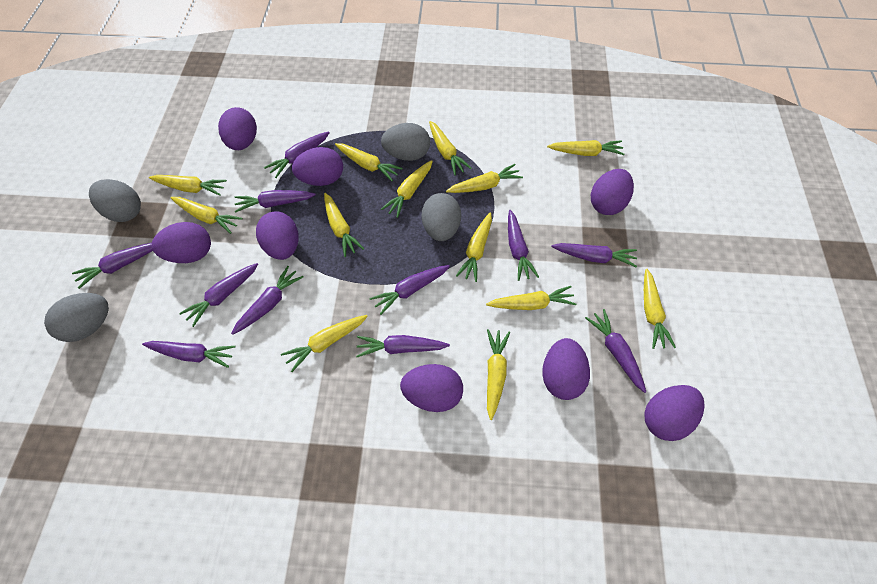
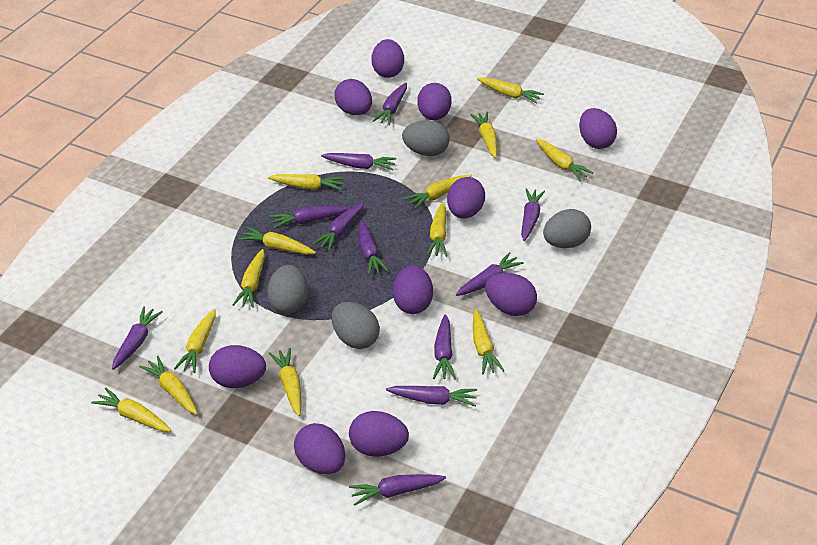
purple egg: [151,222,211,263] [218,107,257,150] [256,212,299,260] [292,147,343,186] [400,364,463,412] [542,338,590,400] [591,169,634,215] [644,385,705,441] = 8 -> [209,345,266,388] [294,423,346,474] [334,79,372,115] [349,411,409,457] [372,39,404,78] [393,265,433,314] [417,83,452,120] [447,177,485,219] [485,273,537,316] [579,108,617,149] = 10

